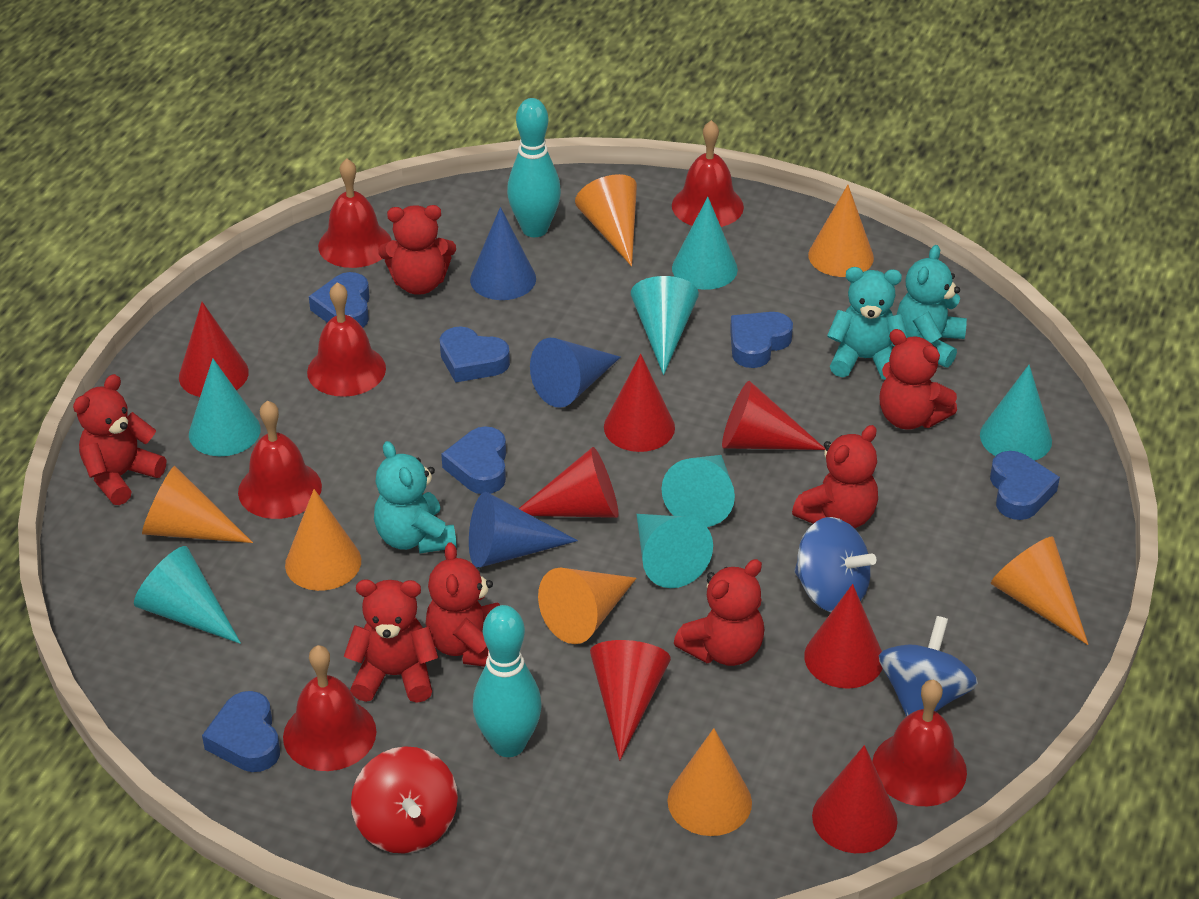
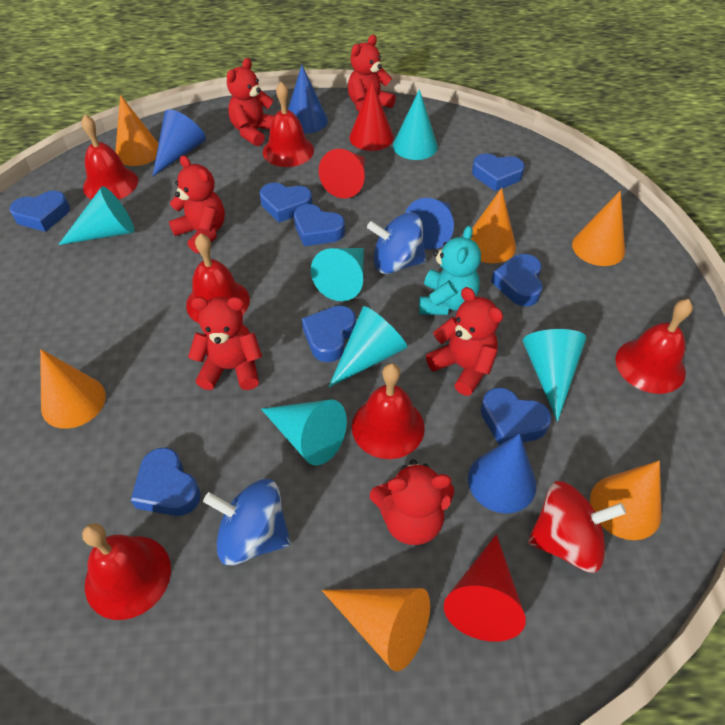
blue cone: [469,492,578,567] [470,207,536,300] [530,338,621,408] = 3 -> [153,109,206,176] [288,65,328,134] [405,198,454,250] [468,434,536,514] = 4
blue heart: [202,691,280,772] [309,272,370,328] [440,326,510,383] [441,426,506,494] [730,312,793,368] [990,451,1060,520] = 6 -> [9,191,70,232] [131,448,201,516] [260,183,313,223] [294,204,345,246] [302,306,356,362] [472,154,525,191] [481,388,551,445] [491,254,543,306] = 8
orange cone: [142,466,253,543] [285,489,361,591] [538,568,637,644] [575,174,637,266] [668,728,752,836] [808,185,874,277] [991,536,1088,645] = 7 -> [40,349,106,429] [115,95,159,166] [322,588,430,672] [471,188,516,263] [572,190,625,266] [590,461,662,540] = 6
red cone: [179,302,249,397] [518,447,619,518] [590,640,671,760] [604,354,675,452] [722,381,825,450] [804,584,882,689] [812,745,898,853] = 7 -> [319,149,365,198] [349,81,394,151] [444,534,526,642] = 3
red teddy bear: [73,374,166,505] [344,579,438,703] [378,205,456,295] [426,542,500,667] [674,559,764,666] [792,425,878,528] [879,329,957,430] = 7 -> [169,155,225,253] [188,297,262,390] [227,58,274,146] [348,35,396,112] [370,459,454,545] [426,287,503,396] = 6
turquoise bowling pin: [473,605,542,757] [507,98,561,237] = 2 -> none = 0
turquoise cone: [134,546,241,644] [189,359,261,456] [631,276,699,375] [636,514,713,588] [661,455,735,527] [672,197,738,290] [980,365,1052,461] = 7 -> [58,186,134,245] [261,399,347,465] [311,248,364,301] [328,306,407,388] [393,89,438,160] [523,329,587,421] = 6
turquoise teddy bear: [374,441,457,553] [827,267,908,380] [897,245,967,367] = 3 -> [419,225,481,315] = 1

